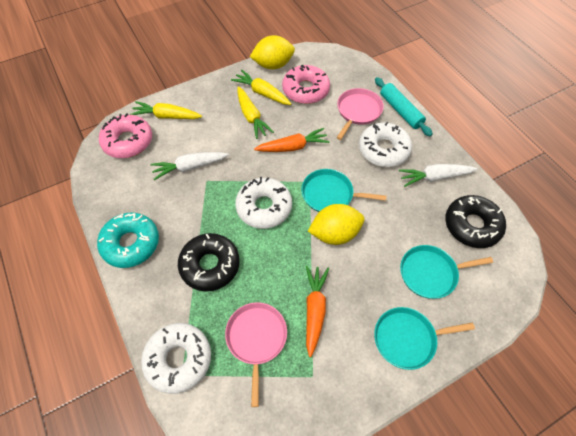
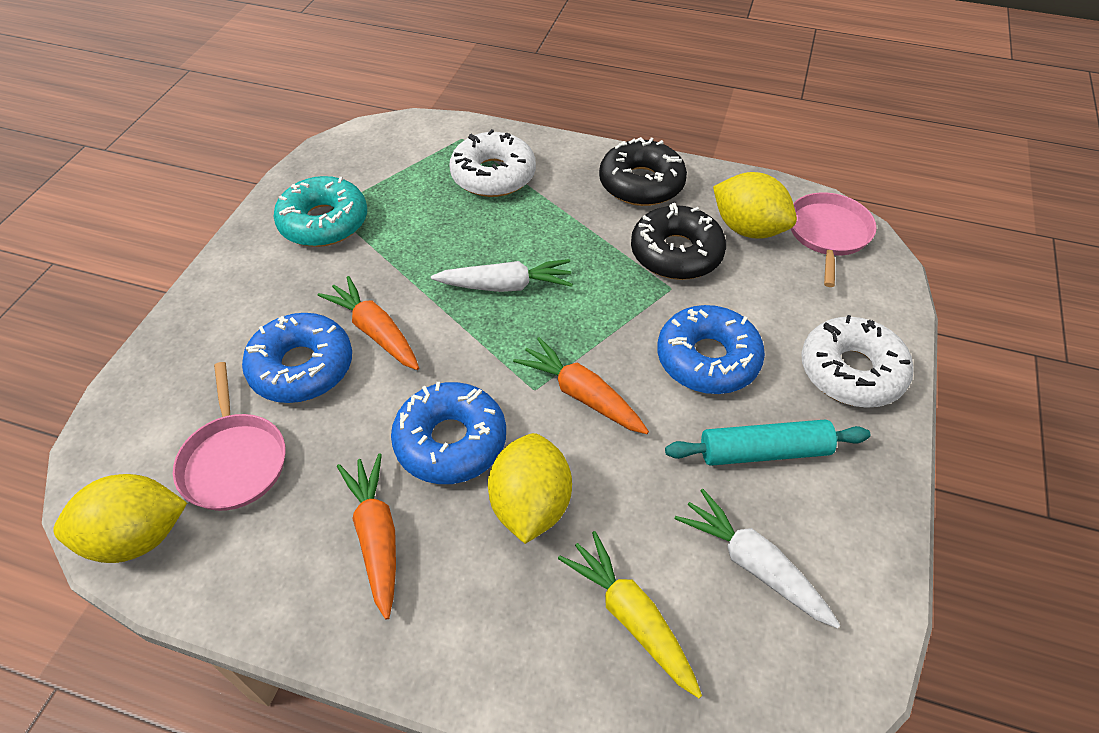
blue donut: none = 0 -> [242,313,352,403] [391,382,506,484] [657,305,765,394] = 3
orange carrot: [254,128,330,152] [306,266,329,357] = 2 -> [318,276,419,370] [337,454,396,620] [513,337,649,434] = 3
pink donut: [99,113,152,158] [282,65,330,104] = 2 -> none = 0
turquoise pan: [301,169,387,212] [374,307,475,370] [400,245,493,299] = 3 -> none = 0
white donut: [141,323,211,394] [235,177,292,229] [359,122,412,167] = 3 -> [449,129,536,197] [801,315,914,408] = 2
yellow carrot: [130,101,202,119] [231,70,291,105] [238,87,274,139] = 3 -> [558,531,702,698] = 1
yellow lemon: [250,35,295,69] [308,204,364,245] = 2 -> [53,474,187,563] [488,433,572,544] [713,172,797,239] = 3

